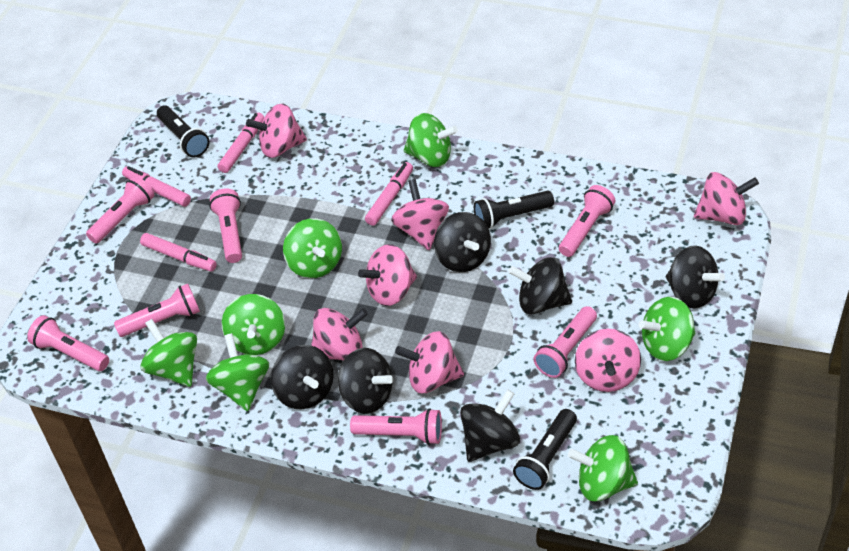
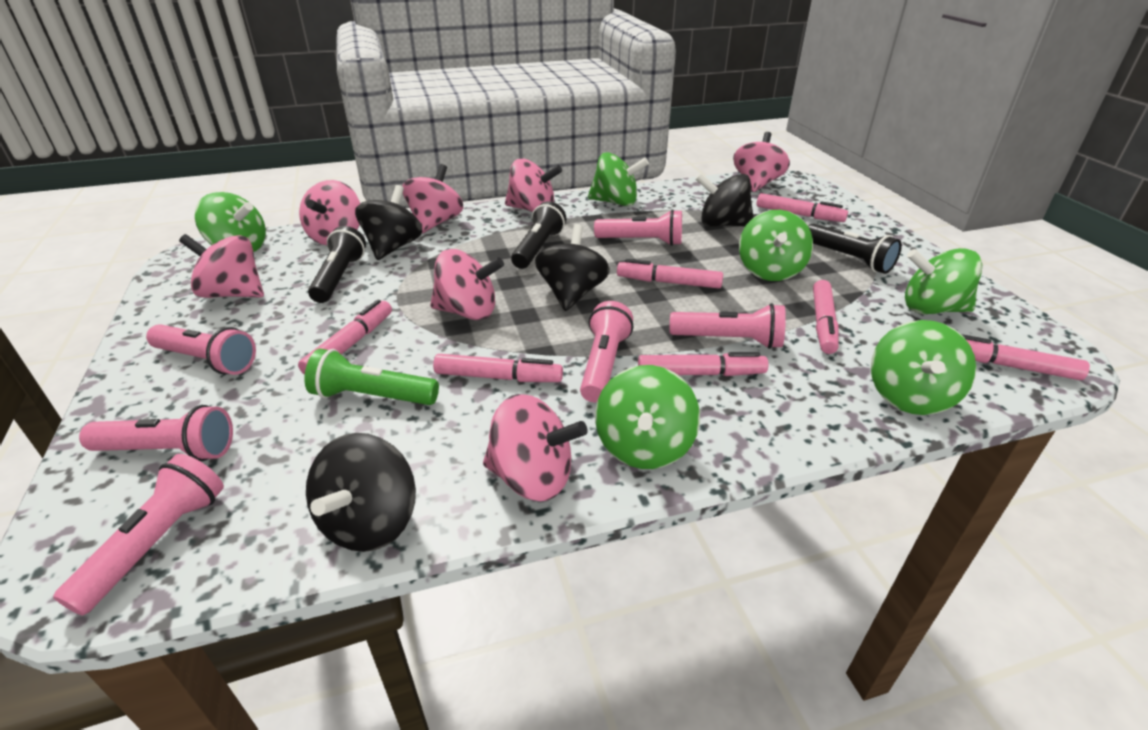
black spinning top: [271,345,334,409] [338,348,393,414] [434,212,491,272] [460,389,520,462] [508,257,572,314] [666,245,725,309] = 6 -> [306,433,416,552] [355,185,422,260] [535,224,610,311] [696,173,754,227] = 4
green flashlight: none = 0 -> [304,349,439,405] = 1
green spinning top: [140,319,197,387] [206,333,269,411] [222,294,285,355] [283,218,342,278] [404,113,458,167] [568,435,638,501] [638,297,695,361] = 7 -> [195,192,266,252] [588,152,649,206] [595,365,700,469] [739,210,813,281] [871,320,976,415] [905,248,982,314] = 6
pink flashlight: [27,315,109,371] [86,176,155,244] [114,284,200,337] [209,189,242,263] [350,408,442,445] [534,306,597,378] [559,185,615,257] = 7 -> [53,454,224,615] [79,405,233,461] [146,324,256,375] [580,301,633,402] [594,209,682,246] [670,303,786,349] = 6
pink marker: [122,166,191,207] [140,233,217,272] [218,113,264,173] [365,162,413,226] = 4 -> [298,300,392,375] [433,354,563,382] [617,259,723,289] [638,352,769,376] [757,193,848,222] [813,280,839,354] [961,334,1090,380] = 7

